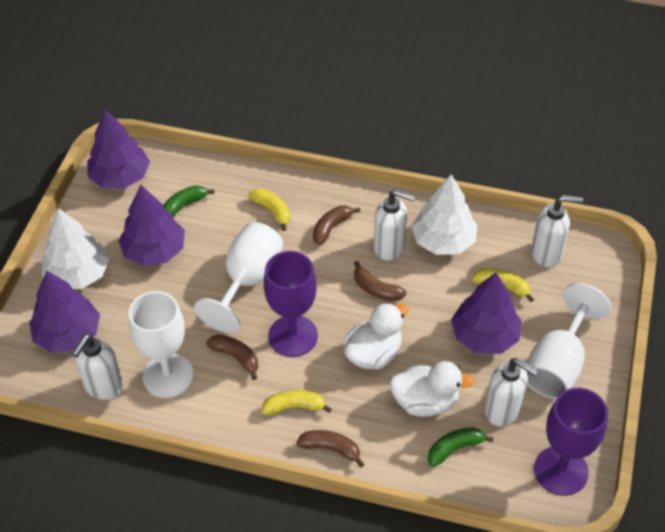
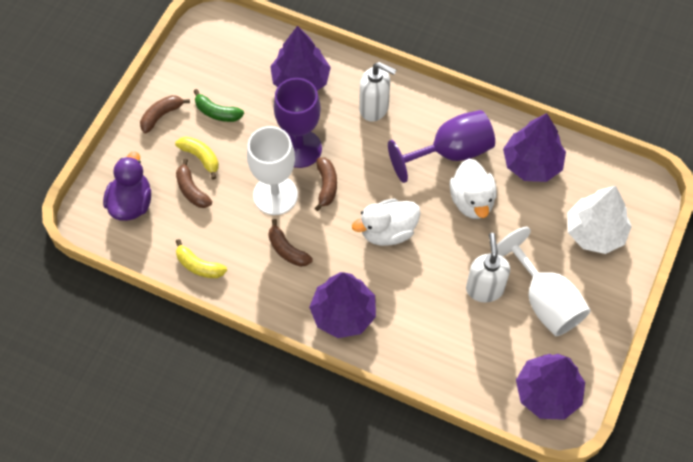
green banana: [164,185,214,218] [428,427,494,467] = 2 -> [193,89,244,122] = 1
purple duck: none = 0 -> [103,151,151,221] = 1
white goblet: [129,291,194,398] [194,222,283,333] [527,283,611,399] = 3 -> [247,126,298,215] [497,227,591,336] = 2
white soap dispenser: [72,334,123,400] [374,189,415,261] [485,358,538,426] [531,195,583,267] = 4 -> [359,62,396,122] [466,233,510,302] = 2
white tree: [42,208,110,289] [411,174,477,255] = 2 -> [567,186,632,254] = 1
yellow banana: [248,188,290,231] [261,390,332,415] [472,269,534,302] = 3 -> [175,137,219,179] [176,239,227,278] = 2

